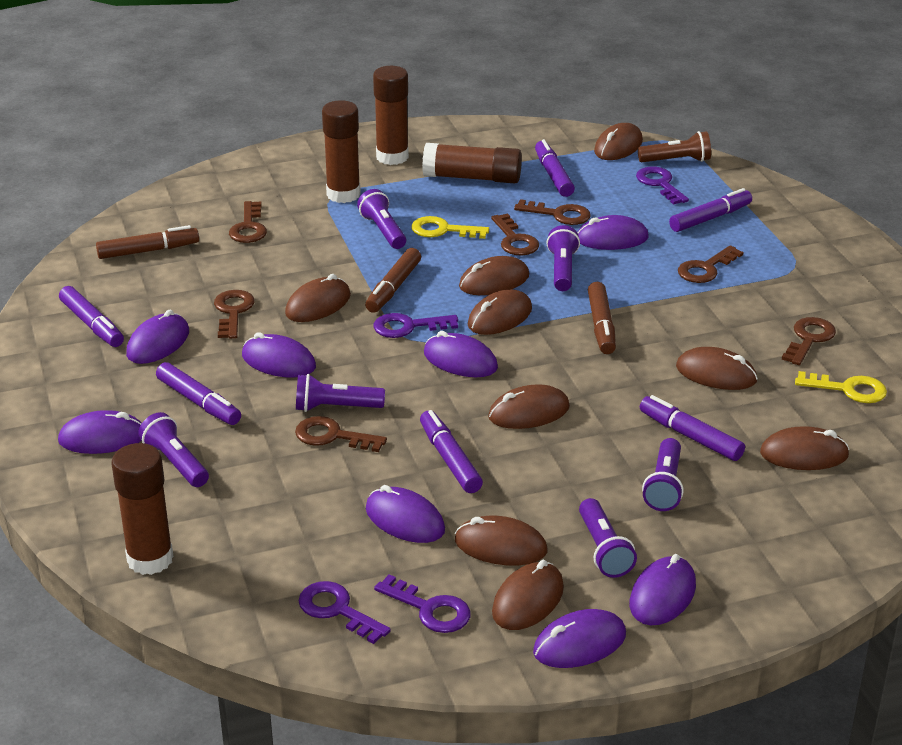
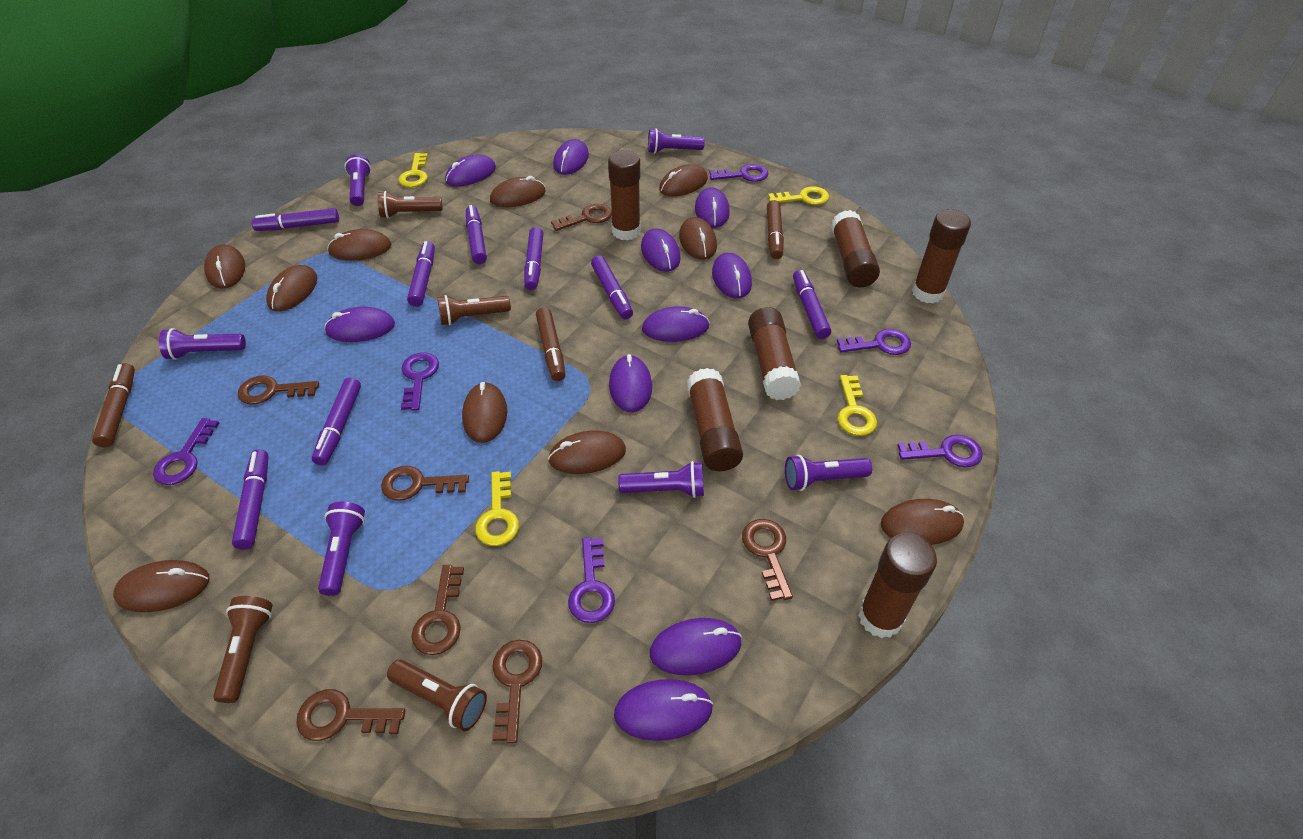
brown flashlight: [638,131,711,162] = 1 -> [213,596,273,703] [377,191,443,218] [387,659,487,731] [437,295,511,325] = 4
brown glue stick: [111,443,174,575] [322,100,361,203] [373,66,409,165] [422,143,522,183] = 4 -> [608,150,641,240] [687,368,743,471] [748,307,801,400] [831,210,880,287] [858,533,937,638] [912,209,971,304] = 6
brown mouse: [285,274,351,322] [455,516,547,566] [459,256,529,295] [468,289,532,335] [488,384,570,429] [492,560,564,630] [594,123,643,160] [676,347,758,390] [760,426,850,470] = 9 -> [113,560,210,612] [204,244,245,289] [266,265,317,312] [327,229,392,261] [462,382,507,443] [490,176,546,207] [548,431,626,474] [659,164,708,196] [679,217,717,260] [881,499,964,545] = 10
purple key: [298,581,391,644] [374,313,458,338] [374,574,471,633] [636,167,689,205] = 4 -> [153,418,219,485] [401,352,439,410] [568,537,615,623] [710,164,768,182] [837,329,911,355] [897,435,983,467] = 6
purple marker: [59,286,124,347] [156,362,241,425] [420,410,483,493] [535,139,575,197] [640,395,745,461] [669,188,752,232] = 6 -> [232,449,268,550] [251,208,339,231] [312,377,361,466] [407,241,435,307] [466,205,487,264] [524,227,543,290] [591,256,633,320] [793,270,831,339] = 8
purple mouse: [58,410,142,454] [126,310,189,364] [242,332,316,378] [366,485,445,543] [424,331,498,377] [533,609,626,668] [577,215,649,250] [630,554,696,625] = 8 -> [324,307,395,342] [445,155,496,186] [553,139,589,175] [609,354,652,413] [614,679,713,741] [641,228,681,272] [642,306,709,342] [650,618,742,675] [695,187,730,228] [712,253,752,299] = 10
yellow key: [411,216,489,239] [795,371,887,403] = 2 -> [398,153,428,187] [475,471,519,546] [768,186,829,205] [837,375,877,436] = 4

